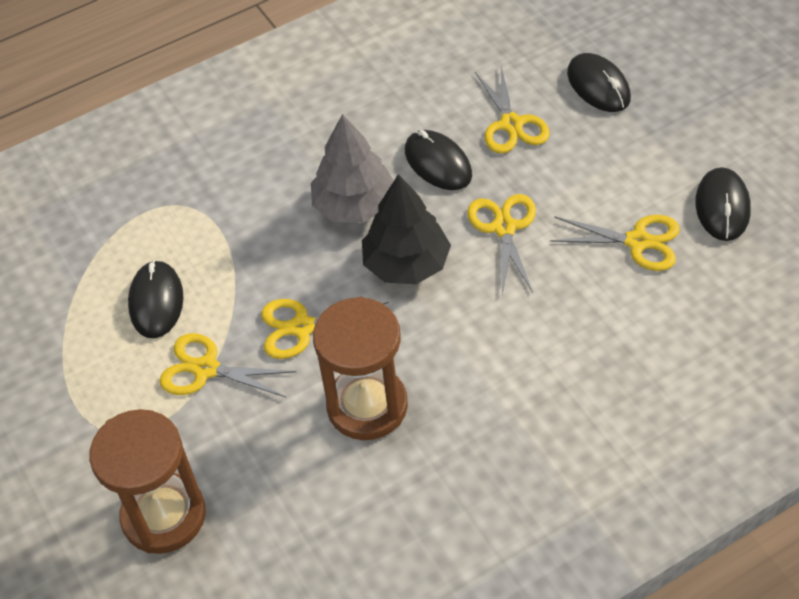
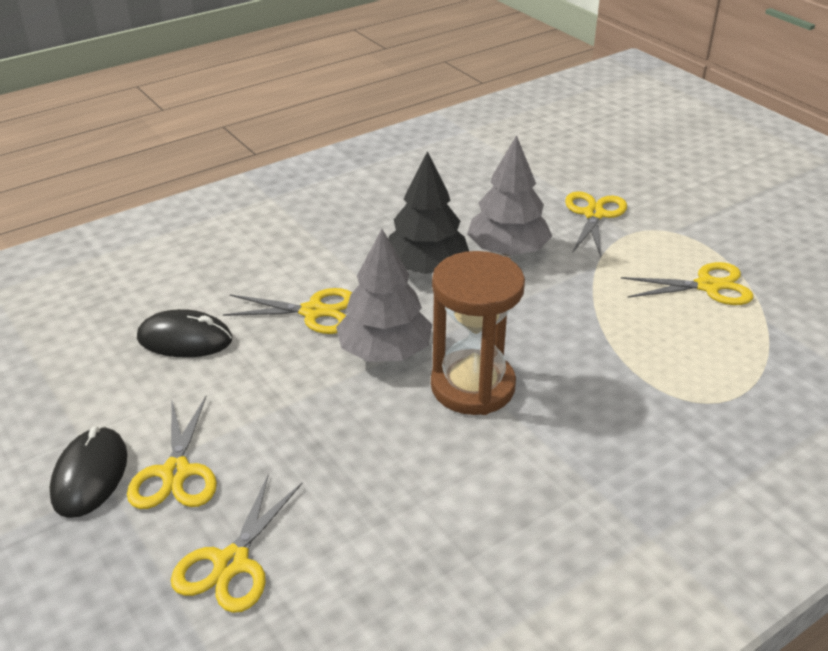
black mouse: [128,260,183,338] [405,130,472,190] [567,53,631,112] [695,167,751,241] = 4 -> [50,426,128,518] [137,309,232,358] = 2
brown hourglass: [89,409,206,554] [313,297,408,440] = 2 -> [431,251,525,415] = 1
grey tree: [311,114,394,223] = 1 -> [336,229,432,362] [467,135,552,256] = 2

